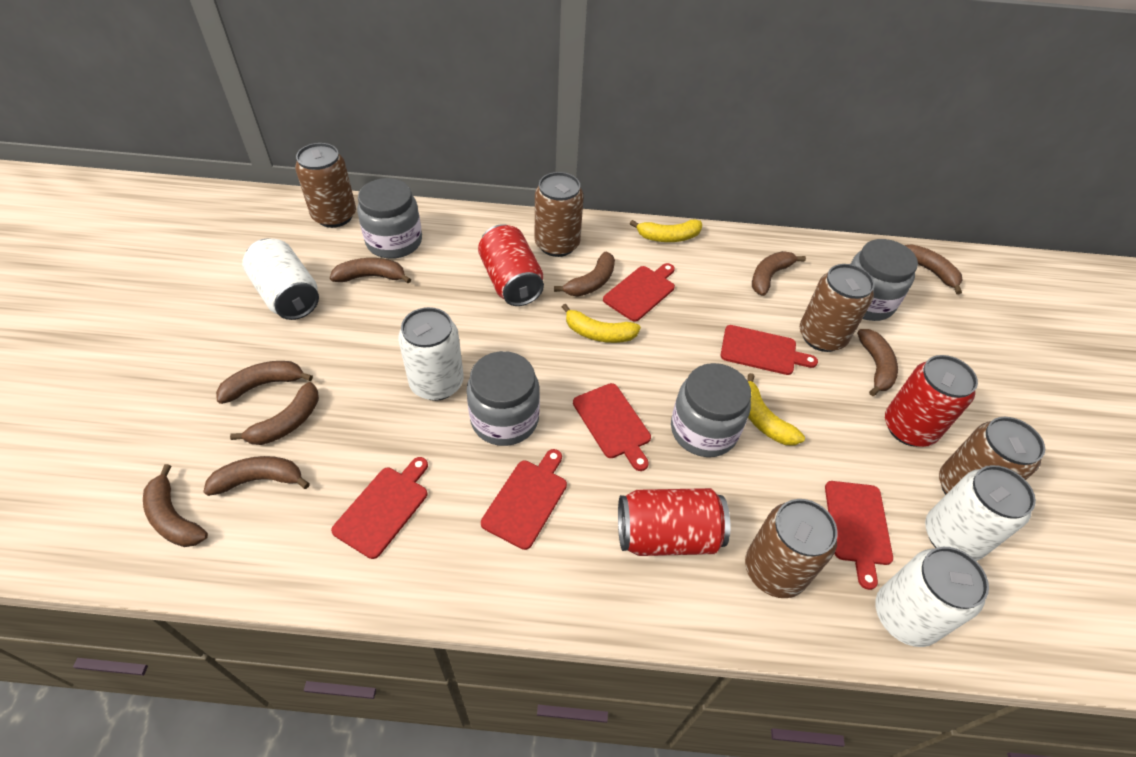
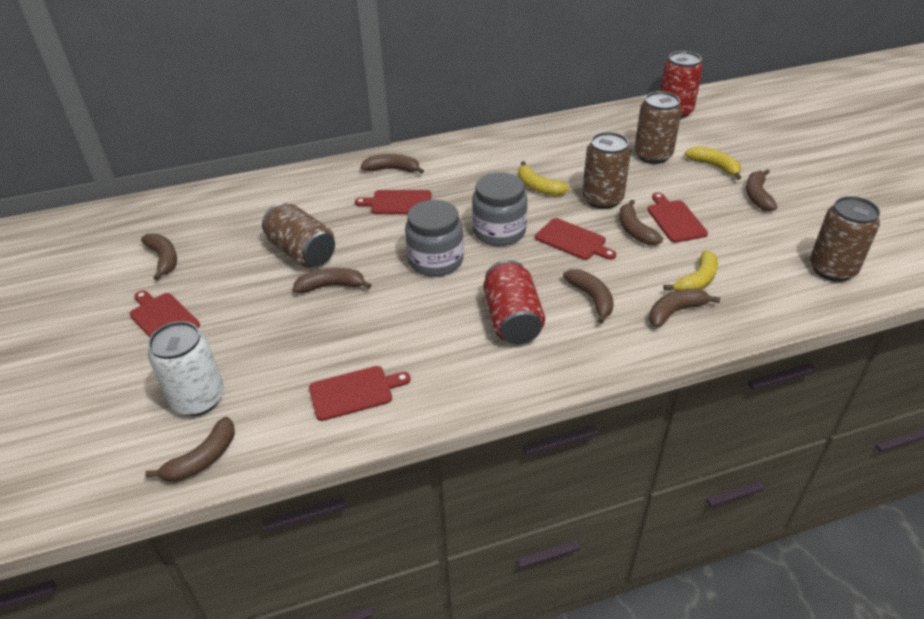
brown banana: [143,464,208,547] [203,456,310,496] [216,361,313,404] [230,382,319,445] [330,258,411,283] [554,252,615,297] [752,251,806,296] [857,329,898,396] [905,244,963,294] = 9 -> [141,233,177,280] [145,417,235,482] [293,268,371,293] [361,154,424,174] [563,269,614,324] [619,200,663,245] [649,289,720,328] [746,169,777,211] = 8
brown can: [295,143,356,228] [535,172,584,257] [745,499,838,598] [800,264,875,352] [939,417,1045,495] = 5 -> [262,203,335,268] [582,132,631,209] [634,91,682,164] [810,196,880,282] = 4
grey jar: [357,178,422,259] [467,351,540,446] [671,363,751,457] [851,239,918,321] = 4 -> [405,200,464,277] [472,172,527,246] = 2
red can: [478,224,544,306] [618,488,730,556] [885,355,978,447] = 3 -> [483,260,545,344] [660,51,703,119] = 2
red cutting board: [331,457,428,559] [481,449,567,550] [573,383,651,471] [603,263,675,321] [721,325,818,375] [825,481,893,590] = 6 -> [129,291,200,337] [309,366,411,421] [355,190,431,214] [535,218,616,260] [647,192,708,243] = 5
white can: [242,239,319,320] [398,307,464,401] [875,547,989,647] [925,465,1036,561] = 4 -> [148,321,224,416] = 1

